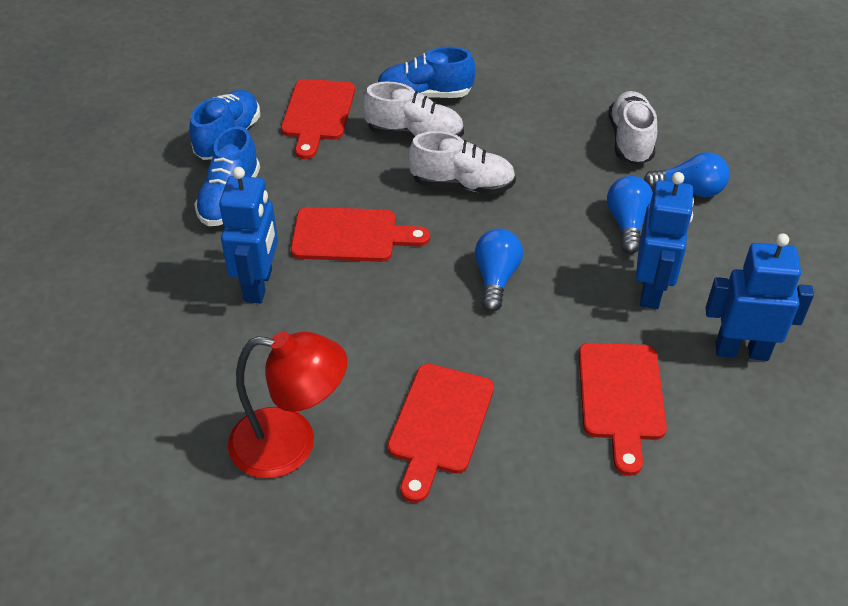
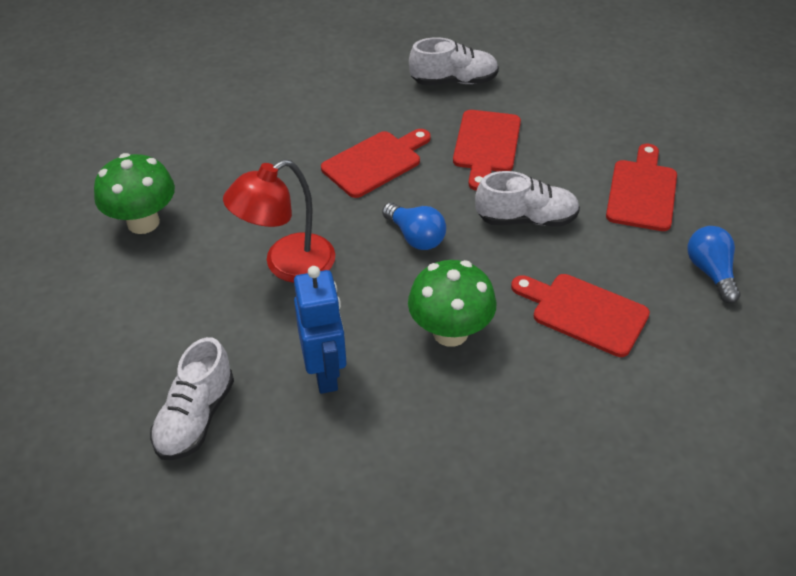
blue light bulb: [475,229,523,312] [607,176,653,254] [644,152,730,197] = 3 -> [382,202,446,250] [688,226,741,304] = 2
blue robot: [219,167,278,303] [636,172,694,309] [705,234,814,361] = 3 -> [294,266,347,394] = 1
blue shoe: [189,90,260,160] [194,126,260,226] [377,47,476,98] = 3 -> none = 0
green mushroom: none = 0 -> [94,153,175,234] [408,260,496,347] = 2

